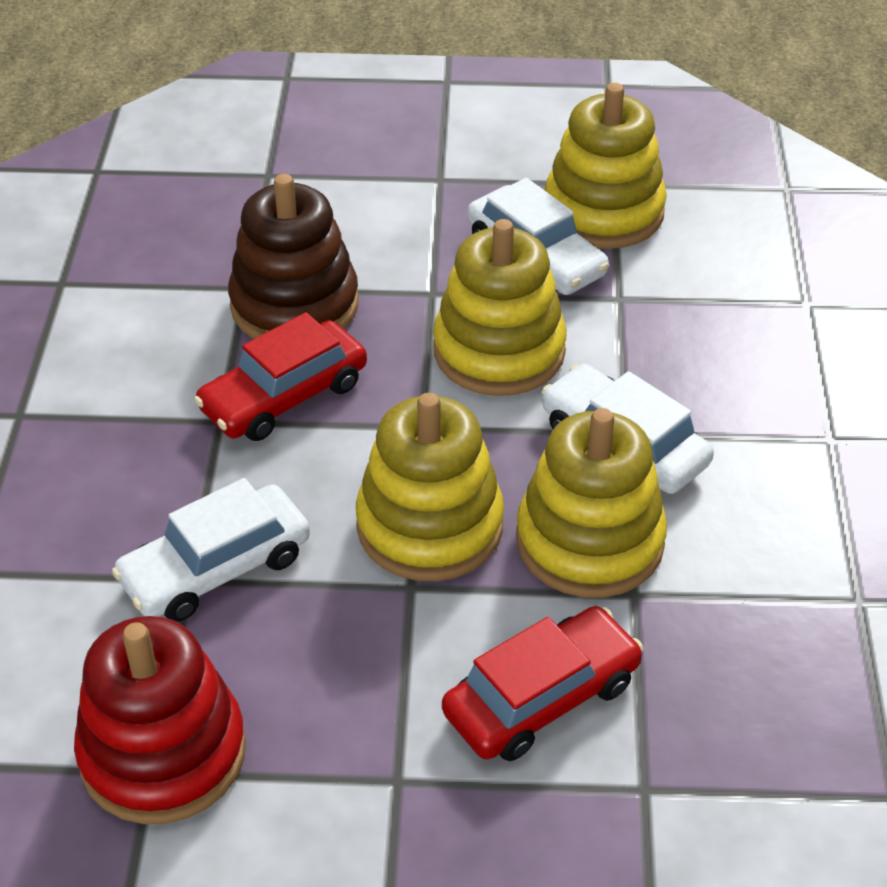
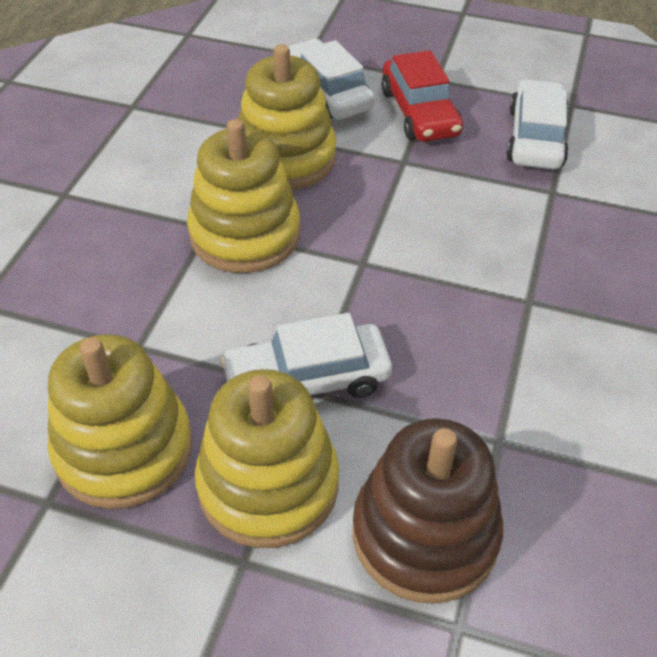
red car: [194,312,367,441] [442,606,644,761] = 2 -> [381,50,463,142] = 1
red stacking toy: [74,616,246,824] = 1 -> none = 0

